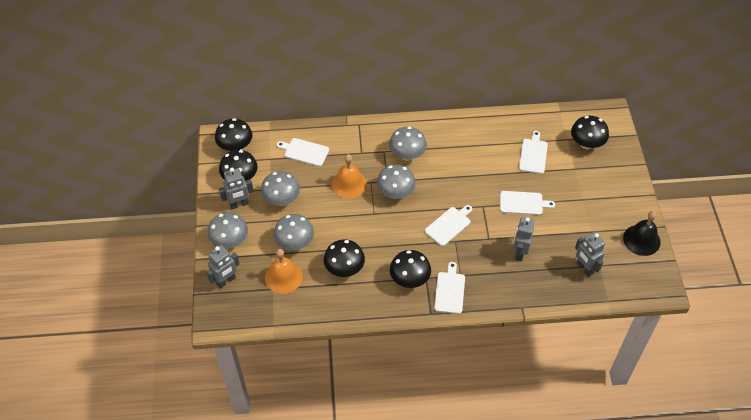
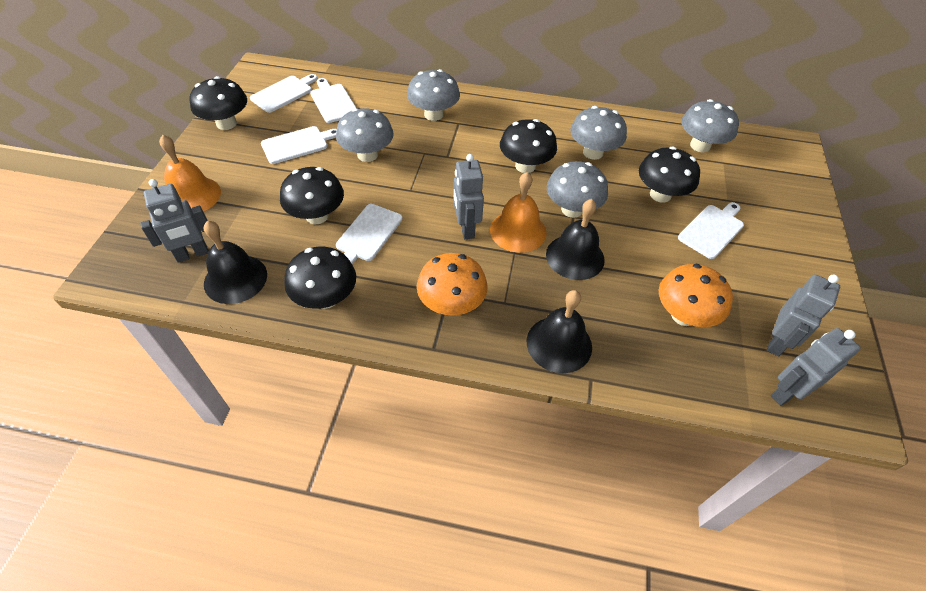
black bell: [623,211,661,256] = 1 -> [204,221,267,304] [527,290,592,373] [546,199,605,280] = 3
orange mushroom: none = 0 -> [417,253,488,315] [659,264,733,327] = 2

